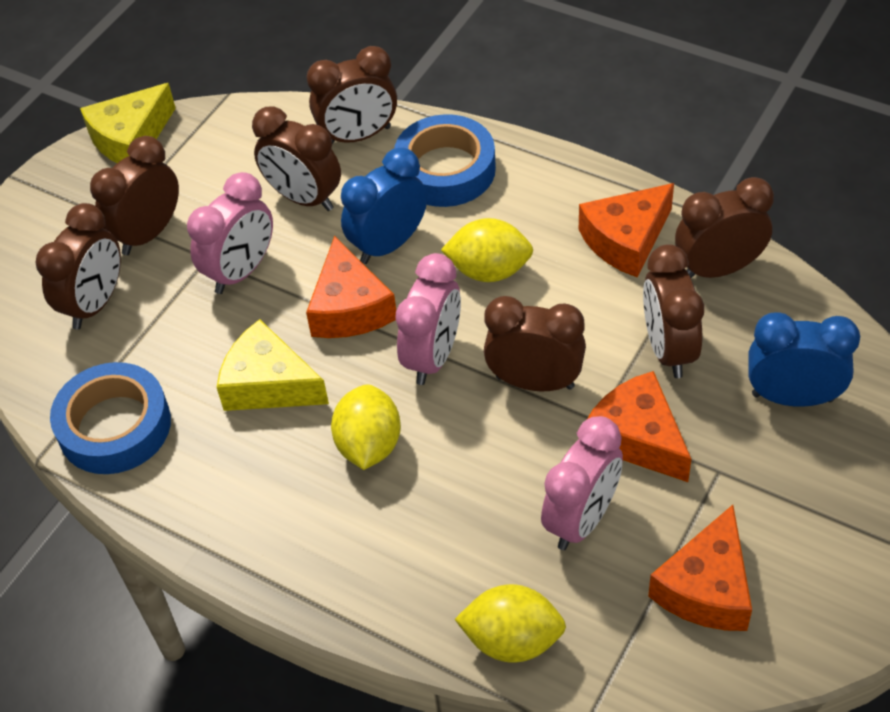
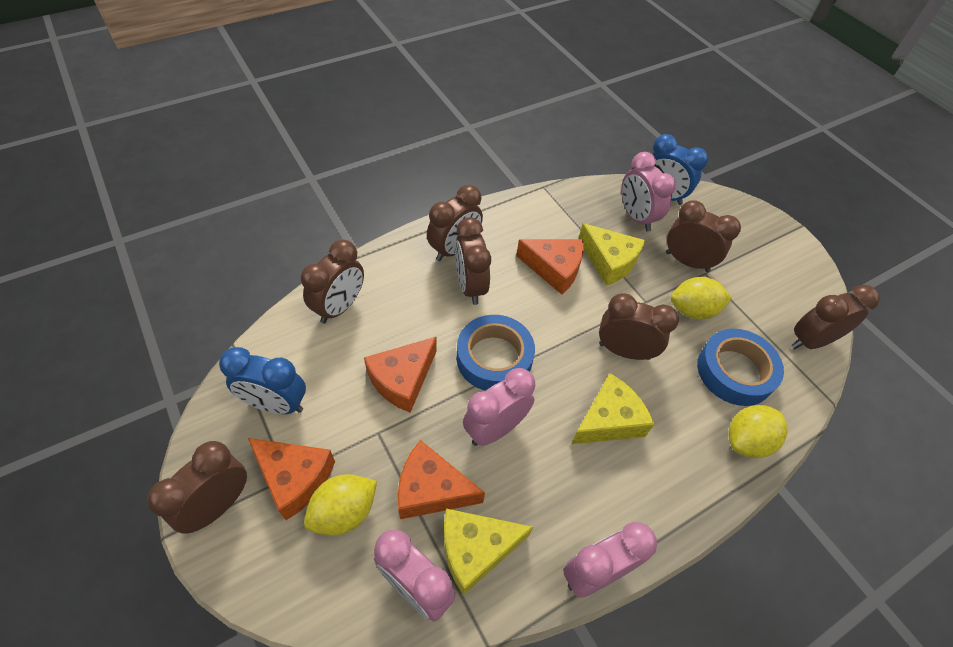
pink clock: [187,172,273,294] [395,253,461,385] [541,416,623,550] = 3 -> [374,530,456,622] [463,368,535,446] [563,522,657,598] [621,152,676,232] = 4
yellow cheese: [80,83,176,163] [217,319,329,411] = 2 -> [444,509,533,595] [571,373,654,444] [578,223,645,286] = 3

